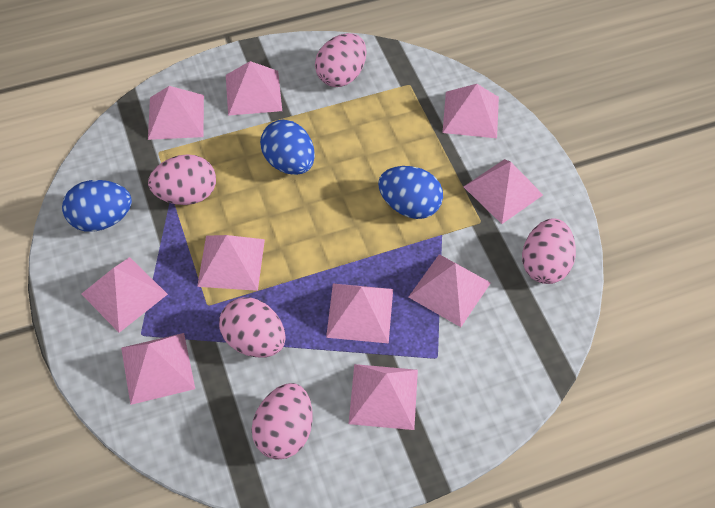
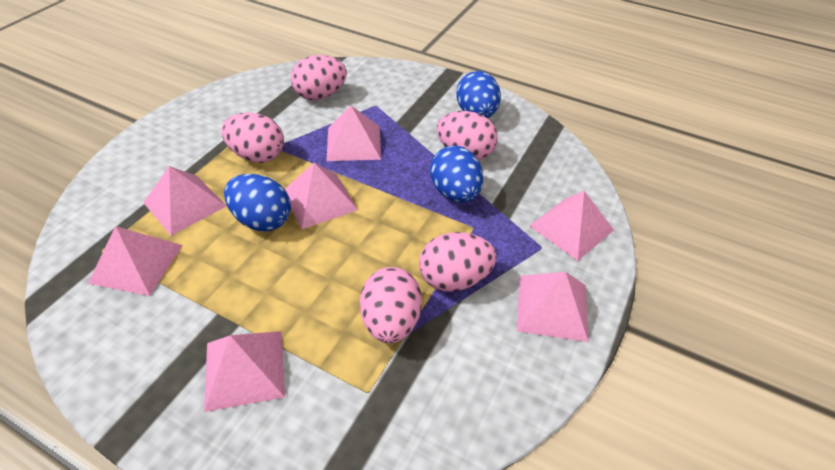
pink pyramid: [81,257,168,333] [121,333,195,405] [148,86,204,140] [197,235,265,291] [226,61,282,116] [326,284,393,344] [349,364,418,430] [409,254,491,327] [442,84,499,138] [464,159,543,224] = 10 -> [88,226,183,296] [143,166,226,236] [204,331,285,412] [285,163,358,229] [326,106,381,161] [517,272,588,342] [529,191,614,261] = 7

